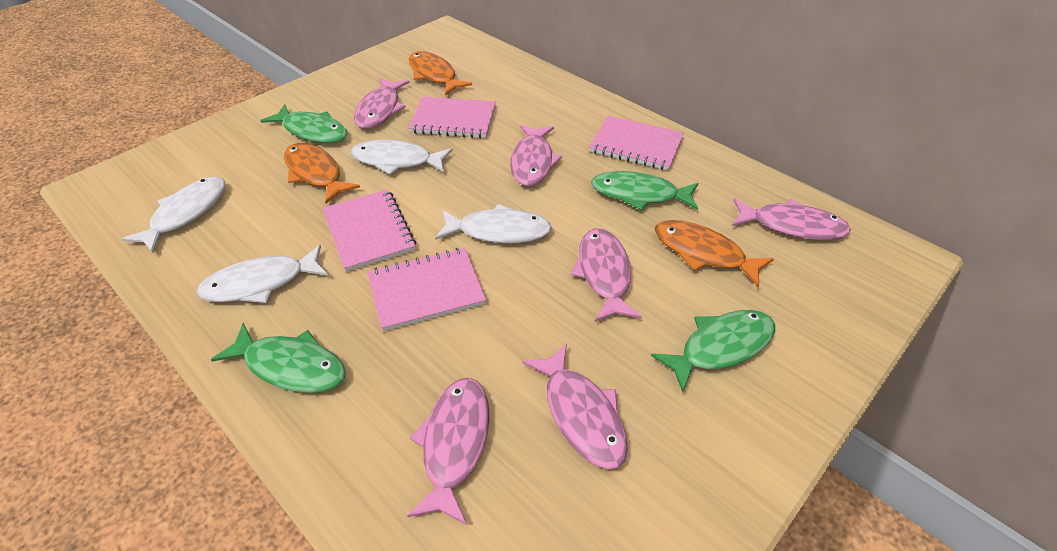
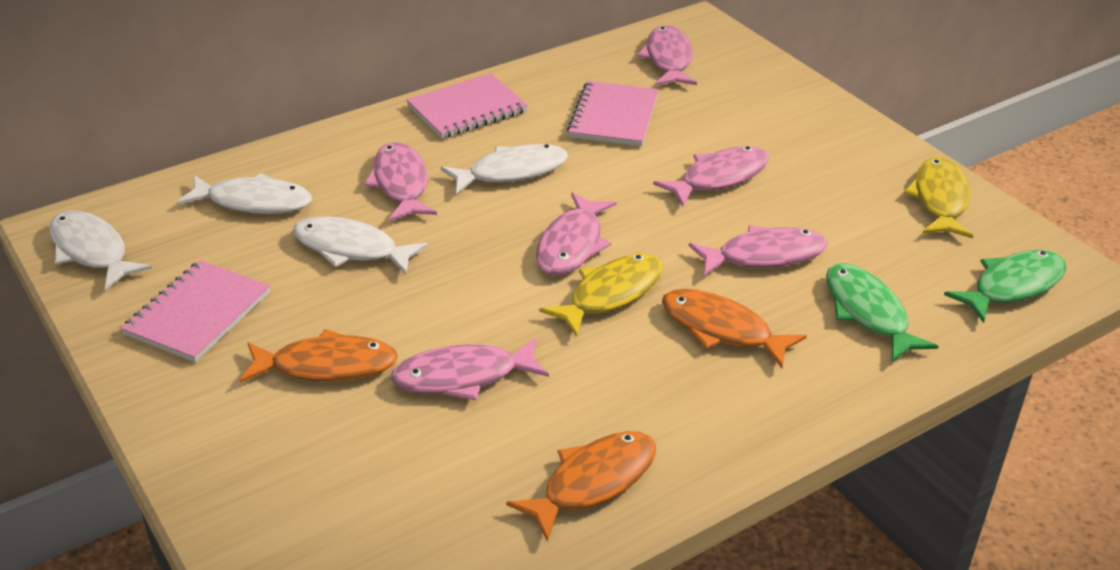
green fish: [211,323,346,393] [261,104,347,143] [591,171,698,211] [651,310,775,392] = 4 -> [826,263,938,362] [944,250,1066,323] = 2
pink notebook: [322,190,416,272] [368,248,486,332] [408,97,496,138] [589,116,684,171] = 4 -> [121,260,271,362] [406,73,528,139] [567,81,658,146] = 3
yellow fish: none = 0 -> [539,254,663,337] [904,157,973,238] = 2

